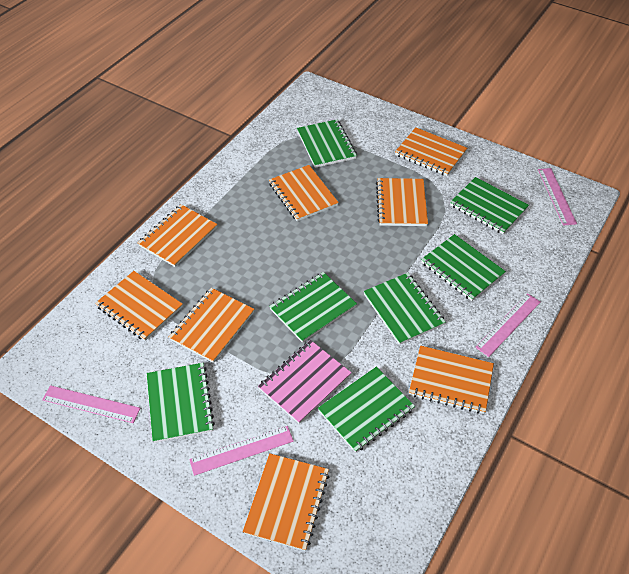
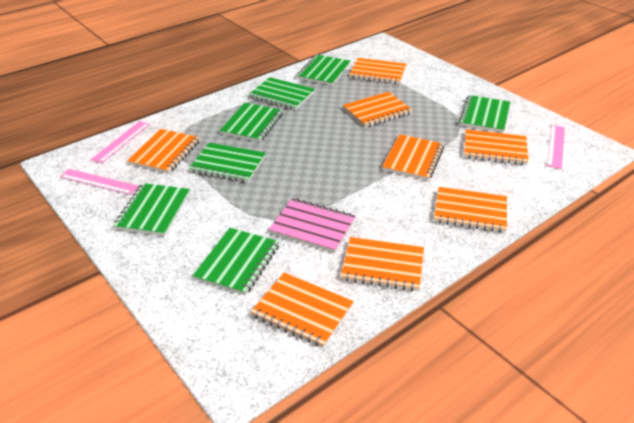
pink ruler: [42,385,140,423] [189,426,294,476] [475,293,540,357] [538,168,577,226] = 4 -> [60,169,139,195] [91,121,150,163] [547,125,565,169] = 3

